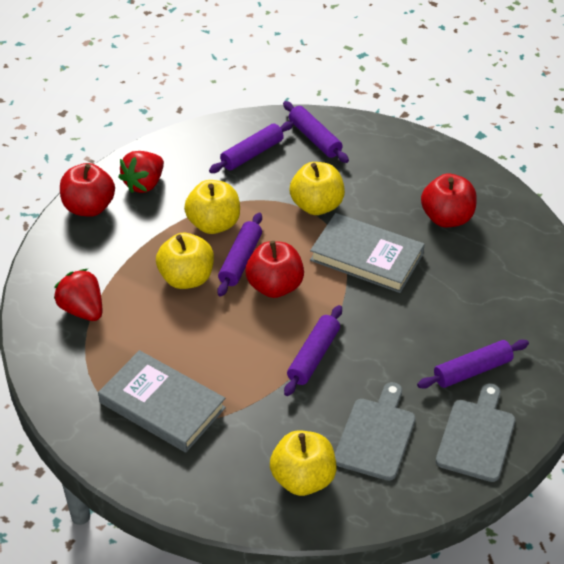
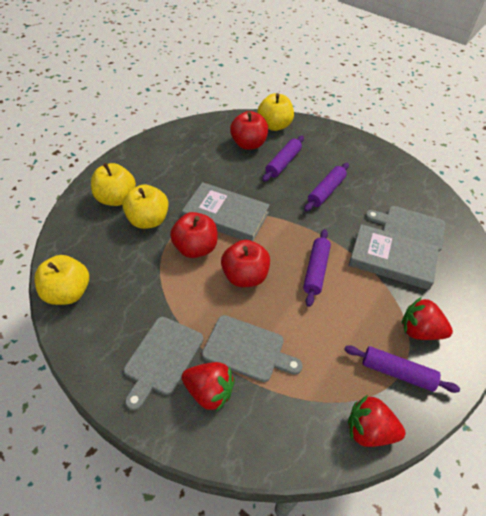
grey cutting board: [335,382,416,481] [436,383,515,482] = 2 -> [124,317,203,411] [202,315,303,382] [366,206,446,252] = 3
purple rolling pin: [209,121,294,173] [217,213,262,297] [283,101,349,163] [284,305,342,396] [417,339,529,389] = 5 -> [262,136,304,182] [303,229,331,307] [304,163,349,212] [344,346,460,393] = 4
red strawberry: [54,269,102,321] [119,151,164,193] = 2 -> [182,362,235,412] [348,395,405,447] [402,297,453,340] = 3

